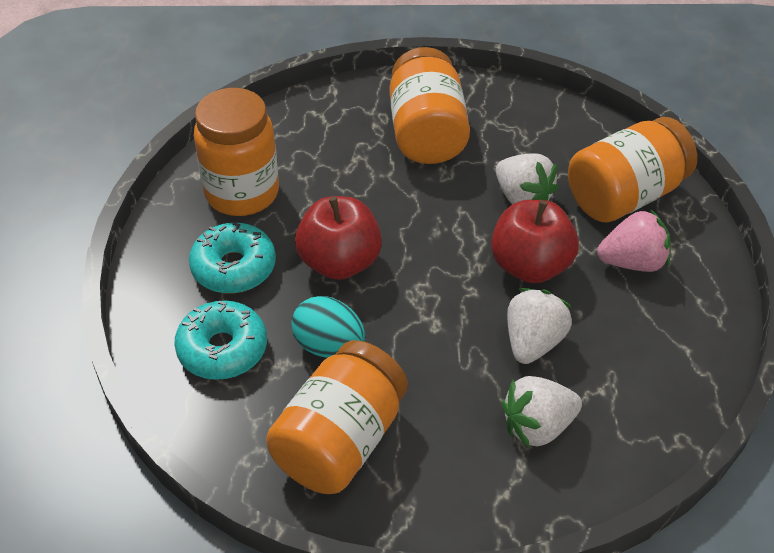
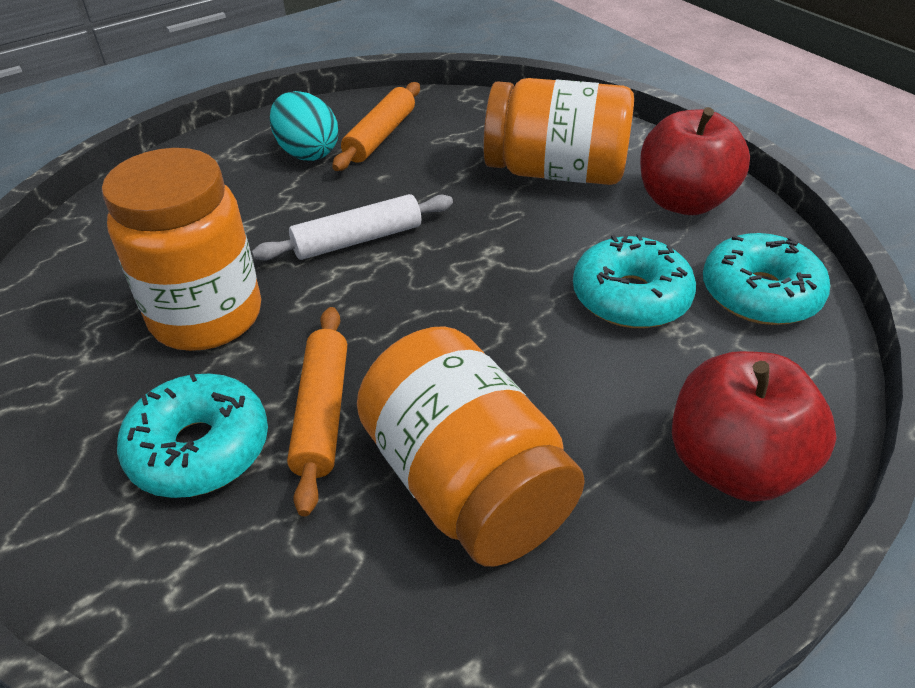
orange jar: [194,88,279,216] [266,340,408,494] [389,47,470,164] [568,117,697,222] = 4 -> [102,148,261,351] [357,326,585,567] [483,78,634,185] = 3
orange rolling pin: none = 0 -> [287,307,347,516] [332,82,420,171] = 2
pink strawberry: [597,209,671,272] = 1 -> none = 0
turquoise donut: [174,300,267,380] [189,222,276,294] = 2 -> [117,372,268,498] [573,233,696,328] [703,233,830,325] = 3
white rolling pin: none = 0 -> [252,194,453,261] = 1
white strawberry: [495,154,559,204] [502,376,582,448] [507,288,572,364] = 3 -> none = 0

